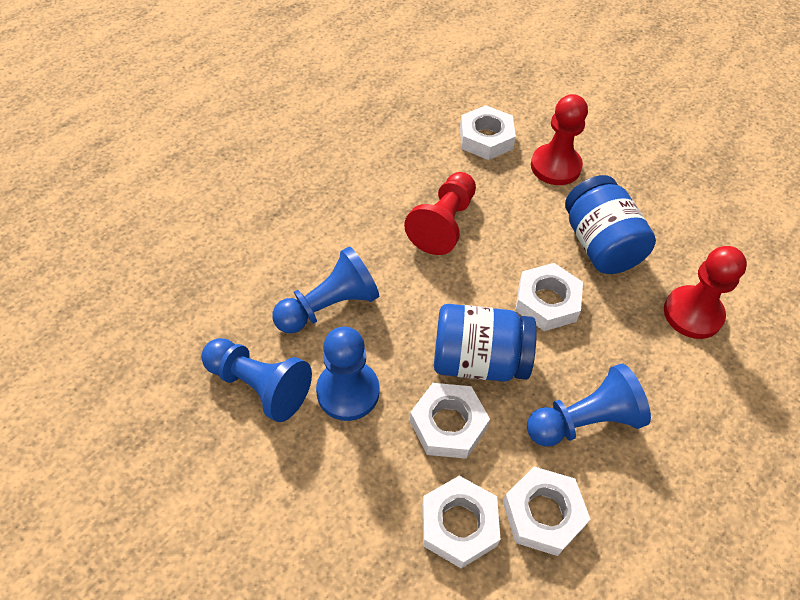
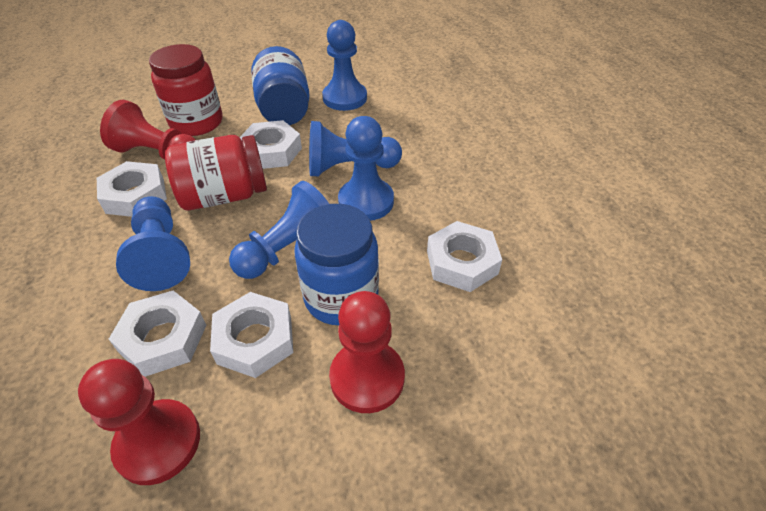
blue pawn: [201,338,312,422] [272,246,379,334] [316,327,380,421] [527,363,651,447] = 4 -> [116,196,190,291] [229,181,329,279] [309,121,402,176] [322,20,367,111] [338,116,394,221] = 5
red jar: none = 0 -> [149,44,223,136] [165,135,267,210] = 2

